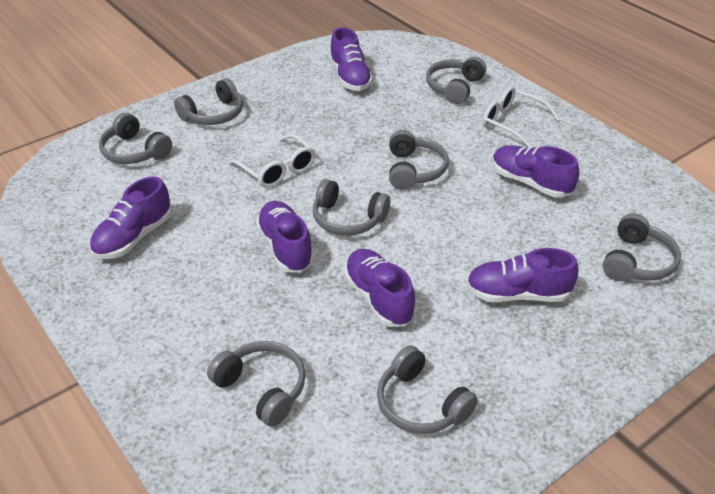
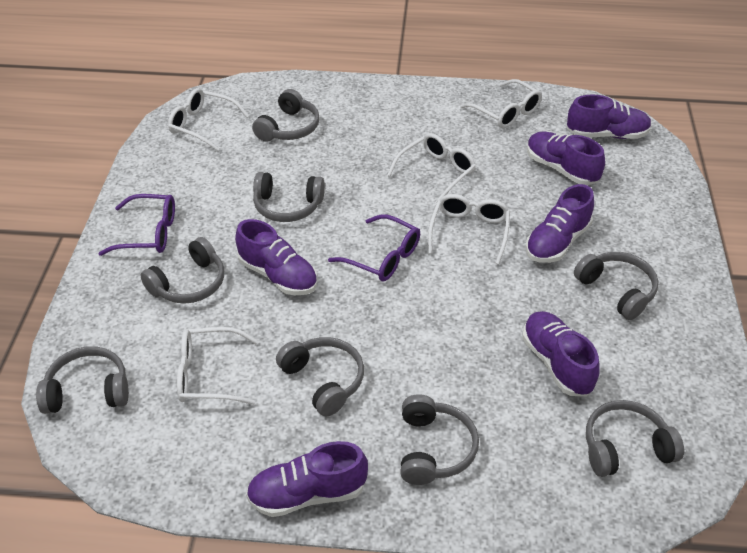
purple glasses: none = 0 -> [98,194,175,256] [328,214,420,281] = 2
white glasses: [228,134,316,188] [483,86,560,148] = 2 -> [168,88,249,151] [177,327,258,405] [387,133,476,204] [428,194,510,264] [460,79,542,128] = 5

